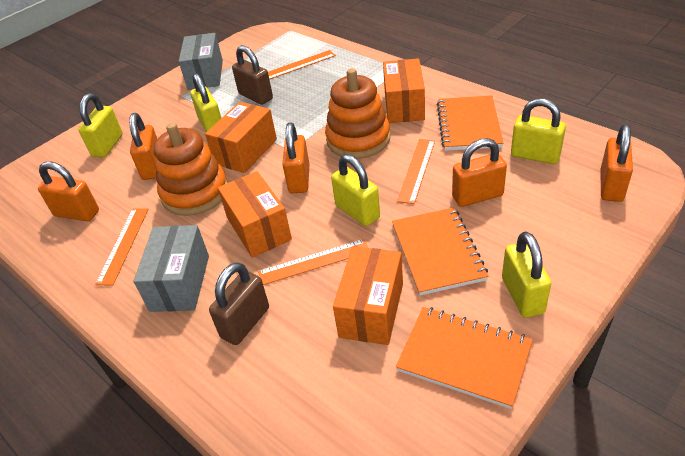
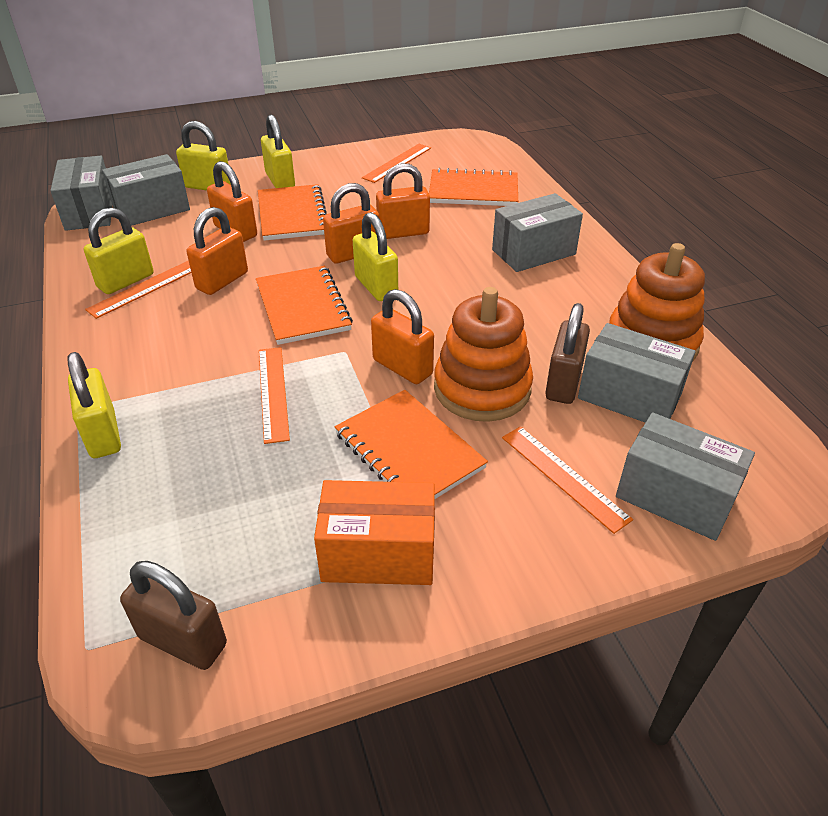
grey box: [134,225,209,312] [179,33,223,90] = 2 -> [50,156,112,231] [102,154,190,226] [492,193,583,272] [578,323,696,423] [616,412,755,541] = 5
orange box: [205,102,277,173] [218,171,292,258] [333,246,403,345] [383,58,425,123] = 4 -> [314,480,435,585] = 1
orange notebook: [392,207,488,295] [396,307,533,409] [437,95,503,151] = 3 -> [256,266,353,345] [258,184,327,241] [335,390,488,499] [429,168,518,206] = 4

